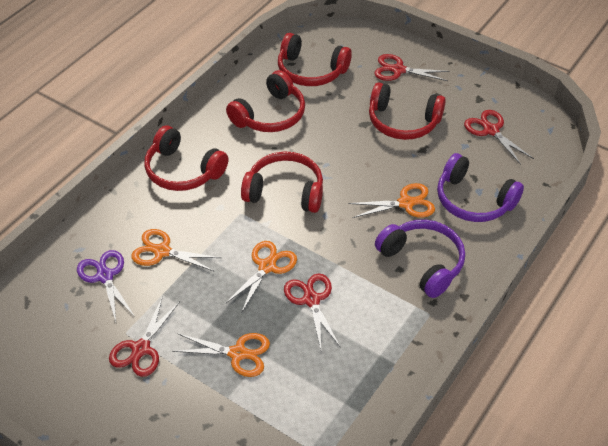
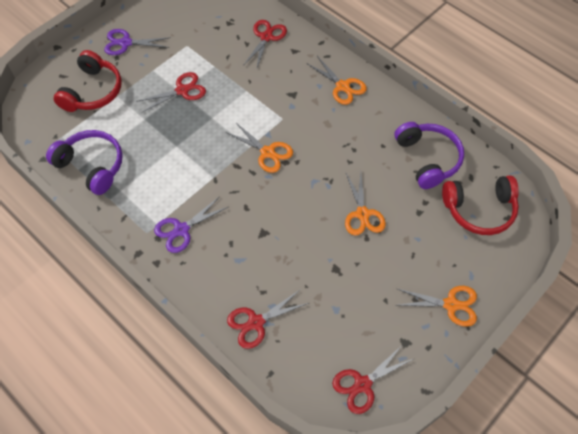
purple scissors: [77,250,135,322] = 1 -> [104,29,171,55] [154,196,228,253] = 2
red headphones: [144,126,228,191] [226,70,305,132] [241,152,323,213] [278,33,352,86] [369,83,446,140] = 5 -> [54,50,122,112] [442,176,519,235] = 2

